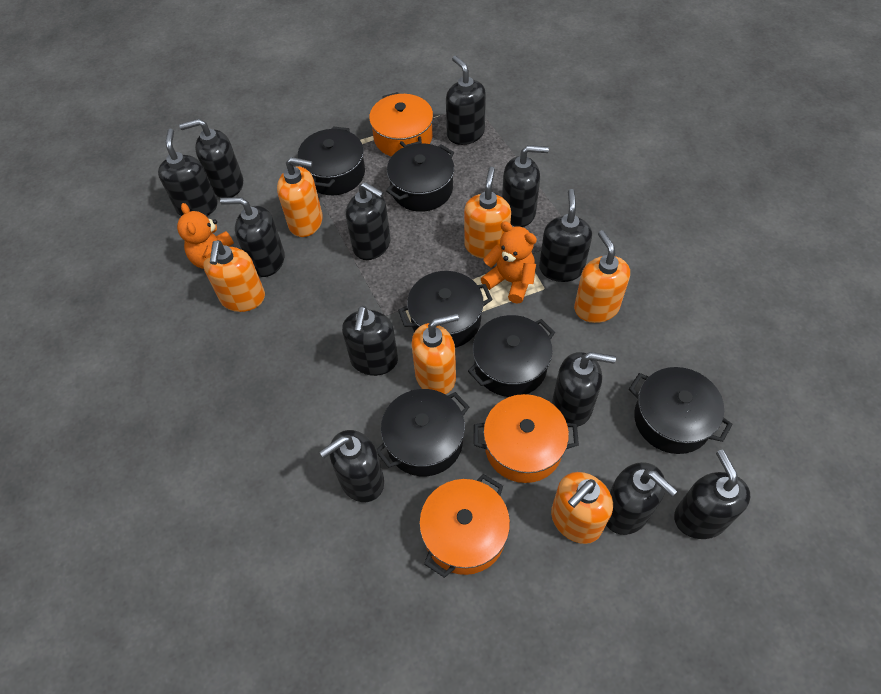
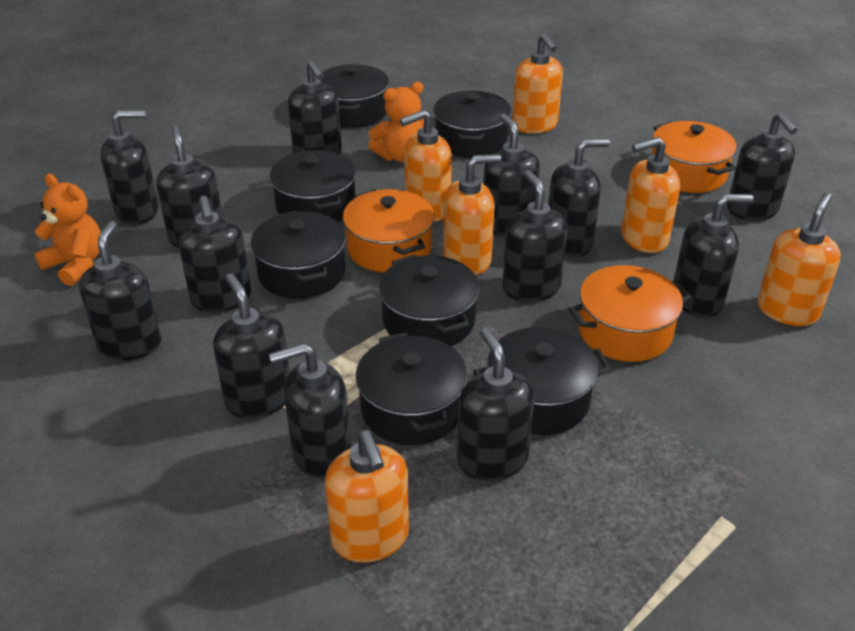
black pot: [298,127,365,195] [377,389,469,476] [386,143,454,212] [398,271,493,348] [468,315,555,397] [629,367,733,454] = 6 -> [250,211,346,299] [270,150,356,222] [321,64,389,128] [355,332,468,445] [379,254,479,347] [433,91,511,158] [473,327,611,435] = 7
black soap dispenser: [158,129,218,216] [179,119,243,198] [220,197,285,277] [320,430,384,502] [342,306,398,376] [346,182,391,260] [446,56,486,145] [502,145,549,227] [539,189,592,282] [552,352,616,427] [606,462,678,535] [674,450,750,539] = 12 -> [79,221,162,360] [100,110,159,225] [156,125,223,248] [179,196,251,313] [213,273,290,419] [269,343,351,478] [288,61,342,154] [457,328,534,481] [483,113,540,236] [502,170,567,302] [548,138,610,257] [674,194,753,318] [727,112,798,221] = 13

